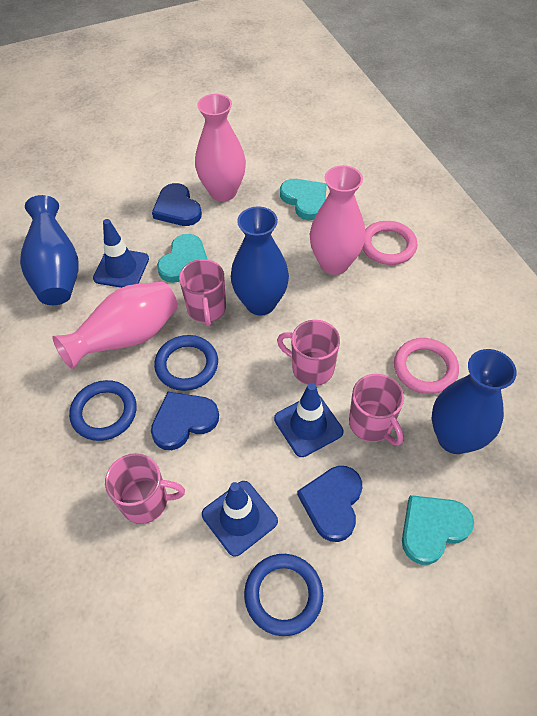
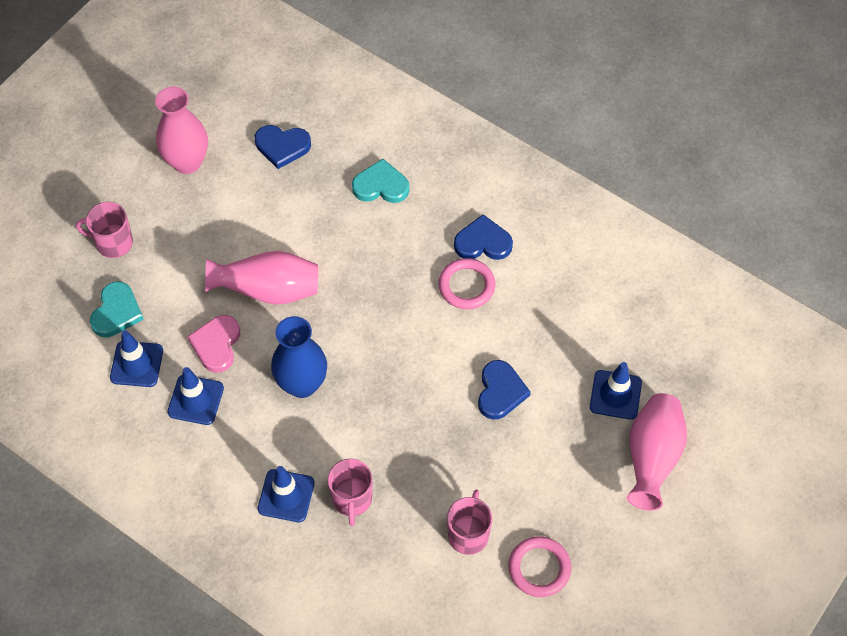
blue ring: [69,380,137,441] [154,335,218,391] [244,554,323,636] = 3 -> none = 0
blue traffic cone: [93,219,149,288] [202,481,278,557] [274,383,343,457] = 3 -> [110,330,163,387] [167,367,224,425] [258,466,315,522] [590,362,642,420] = 4
blue vase: [20,195,78,305] [231,206,289,315] [432,349,517,454] = 3 -> [271,316,327,398] = 1
pink heart: none = 0 -> [187,315,240,373] = 1
pink mug: [105,453,185,524] [179,259,226,326] [277,320,340,386] [349,374,404,445] = 4 -> [76,202,133,258] [328,459,372,526] [447,490,492,555] = 3
turquoise heart: [157,234,208,283] [280,179,327,220] [402,495,474,565] = 3 -> [90,281,144,337] [352,159,409,203] = 2

